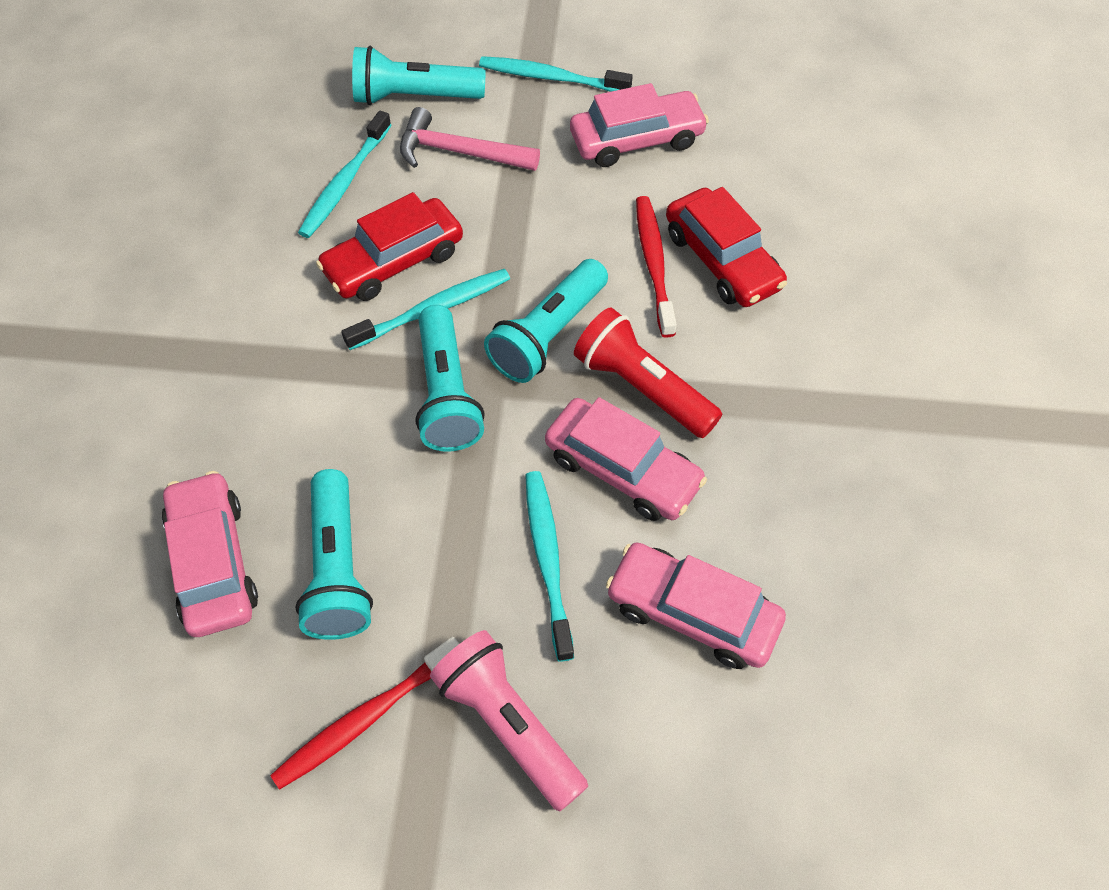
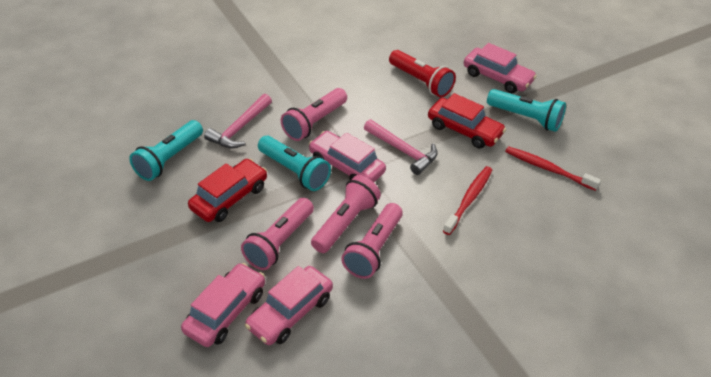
pink flashlight: [430,630,588,812] = 1 -> [241,198,314,270] [281,88,347,141] [311,175,381,253] [341,203,403,279] = 4
pink hammer: [400,107,540,171] = 1 -> [204,94,272,148] [364,119,438,175] = 2
turquoise flashlight: [295,469,373,640] [352,46,486,105] [416,305,485,452] [484,259,608,383] = 4 -> [129,120,203,181] [258,136,331,191] [487,89,566,132] = 3
turquoise toothbrush: [298,111,391,238] [341,269,510,350] [479,56,633,92] [525,471,574,662] = 4 -> none = 0

